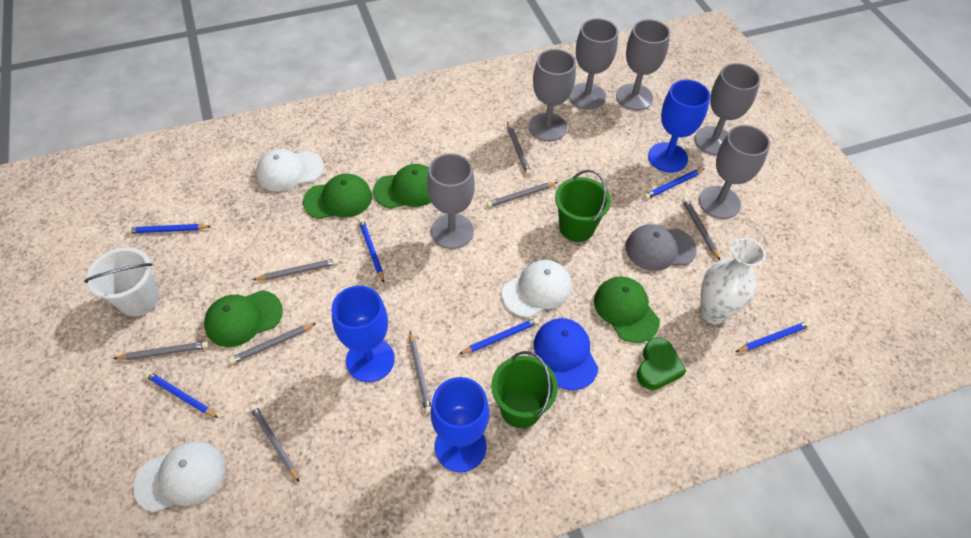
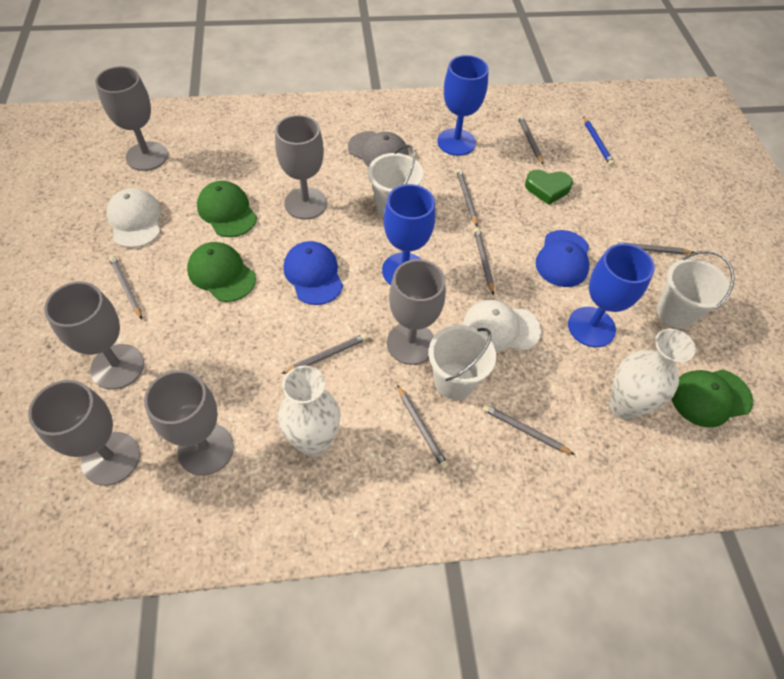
blue cap: [534,318,599,390] = 1 -> [283,241,343,305] [536,230,589,287] = 2
blue pencil: [127,224,211,233] [144,371,218,418] [358,218,384,283] [459,318,539,354] [644,168,705,199] [735,321,811,352] = 6 -> [583,116,614,166] = 1
green bucket: [491,351,558,428] [555,170,611,242] = 2 -> none = 0
green cap: [204,290,283,347] [303,174,372,219] [373,164,431,209] [594,277,660,343] = 4 -> [187,242,256,302] [197,181,257,237] [672,370,753,428] = 3
white bucket: [84,247,159,316] = 1 -> [368,145,423,217] [429,325,496,400] [656,250,735,329] = 3
white cap: [133,441,225,512] [256,149,324,192] [502,260,572,318] = 3 -> [106,188,161,248] [463,300,541,352] = 2
white vase: [700,238,766,324] = 1 -> [278,366,341,457] [609,328,696,420] = 2

